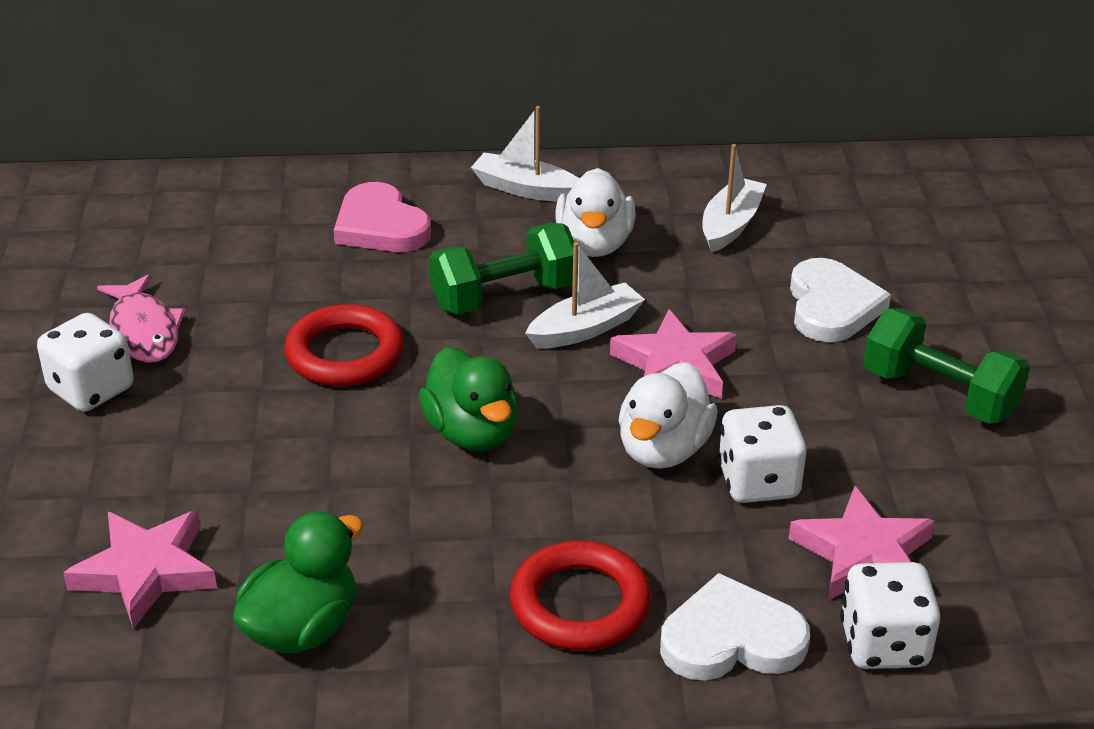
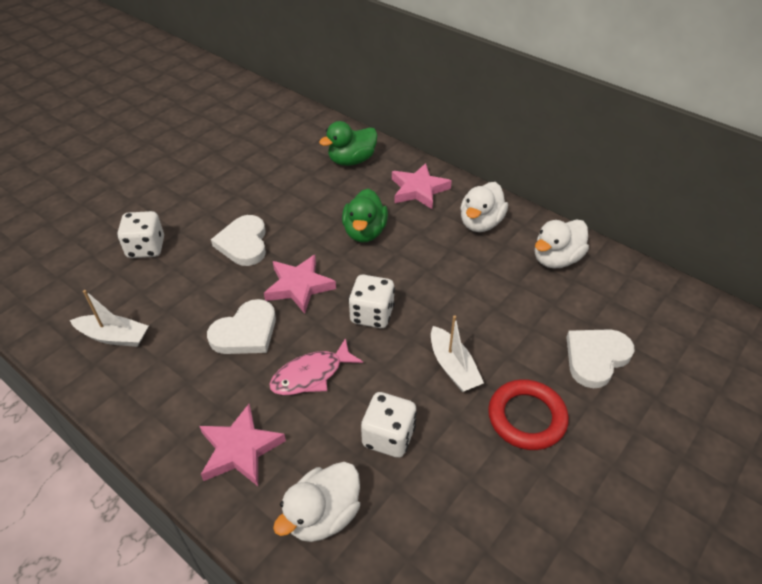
green dumbbell: [429,223,574,314] [863,309,1030,424] = 2 -> none = 0
pink heart: [334,182,431,252] = 1 -> none = 0
red ring: [284,304,404,386] [510,540,651,651] = 2 -> [488,379,569,450] = 1
white boat: [471,106,579,202] [525,242,645,348] [702,144,767,253] = 3 -> [70,290,149,347] [431,315,484,392] = 2
white duck: [555,168,636,257] [618,362,717,469] = 2 -> [273,462,360,542] [460,182,508,232] [535,220,589,269] = 3
white heart: [660,573,810,681] [790,258,891,342] = 2 -> [207,299,276,354] [211,215,266,266] [566,329,634,388] = 3

